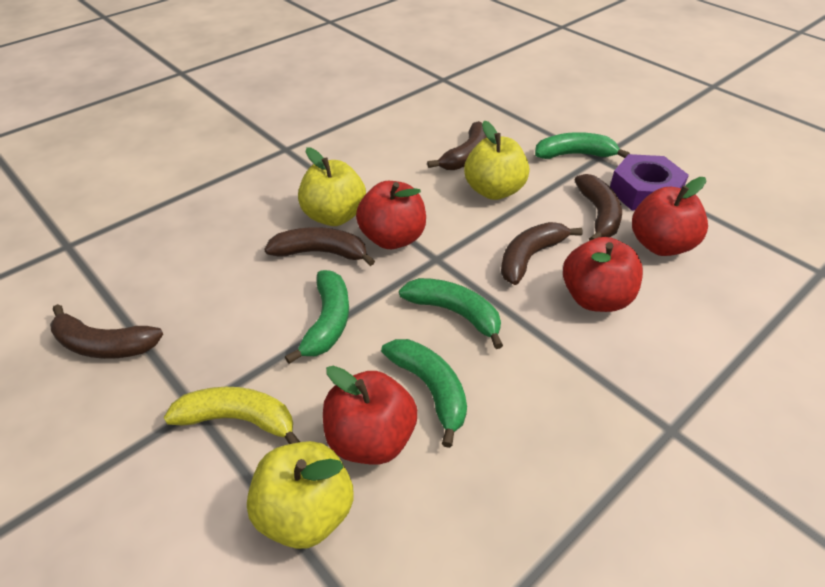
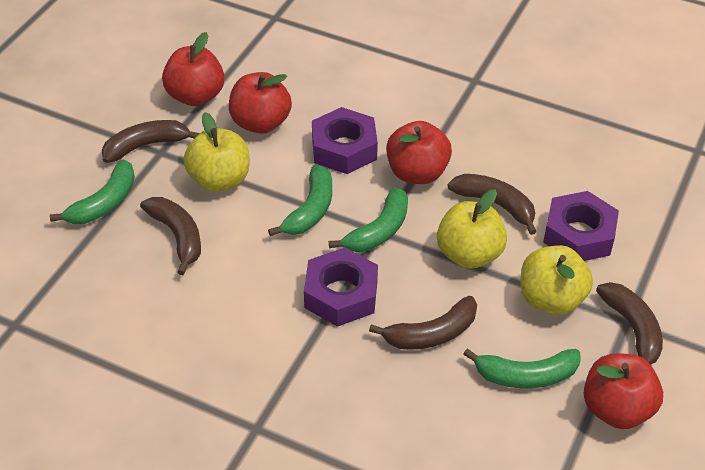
purple nut: [610,154,689,211] = 1 -> [304,247,378,327] [312,107,378,174] [543,191,619,261] = 3
yellow banana: [164,387,300,444] = 1 -> none = 0

